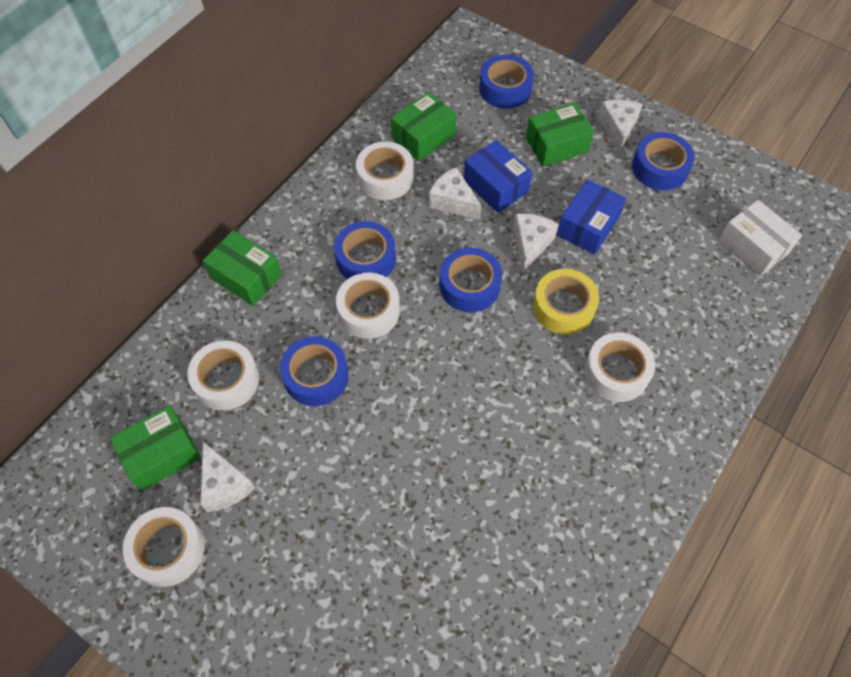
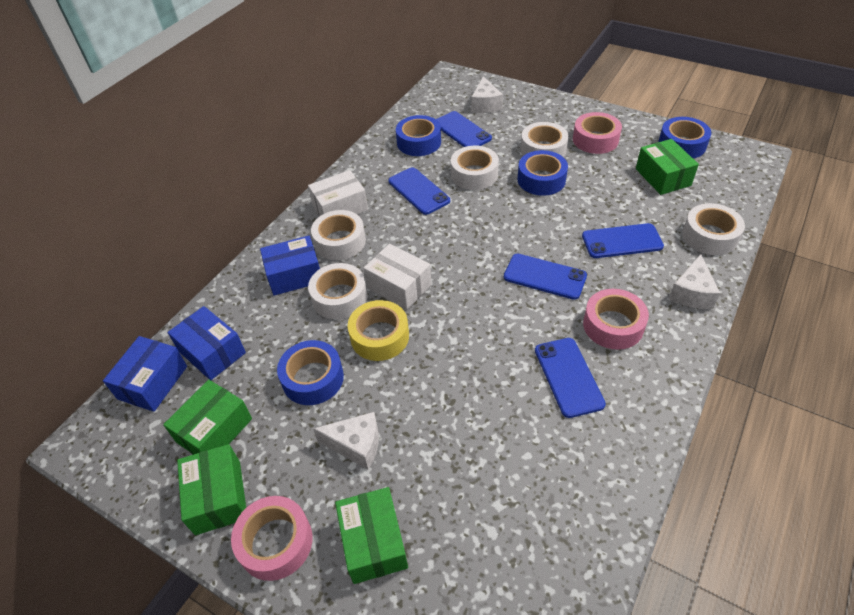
blue box: [464,140,533,213] [557,179,626,255] = 2 -> [103,336,187,412] [168,306,246,380] [260,236,320,296] = 3
blue phone: none = 0 -> [388,167,450,215] [436,111,492,147] [504,254,587,300] [535,338,606,418] [582,223,664,258] = 5
blue tape: [280,336,349,406] [334,221,396,279] [440,248,502,312] [479,55,534,109] [632,132,695,190] = 5 -> [277,340,344,405] [396,115,441,156] [518,150,568,196] [658,117,711,159] = 4
pink tape: none = 0 -> [231,496,312,581] [573,112,622,154] [583,289,649,350] = 3
white box: [718,200,802,276] = 1 -> [308,170,368,216] [364,244,431,310] = 2
white cheese: [200,442,255,512] [429,167,481,220] [513,213,559,273] [598,100,643,153] = 4 -> [313,412,379,470] [471,76,503,113] [669,254,720,309] = 3

